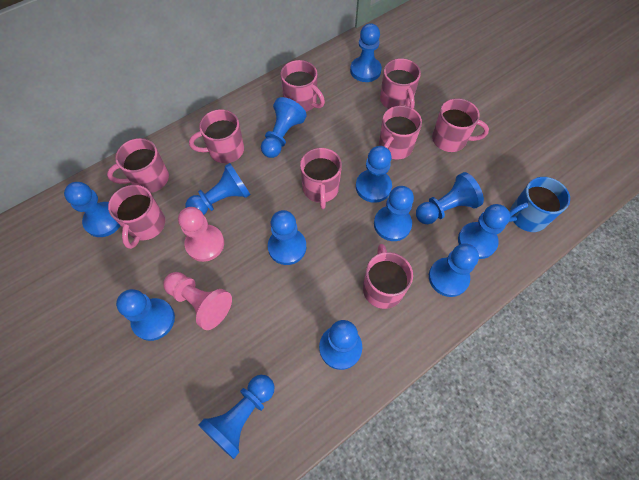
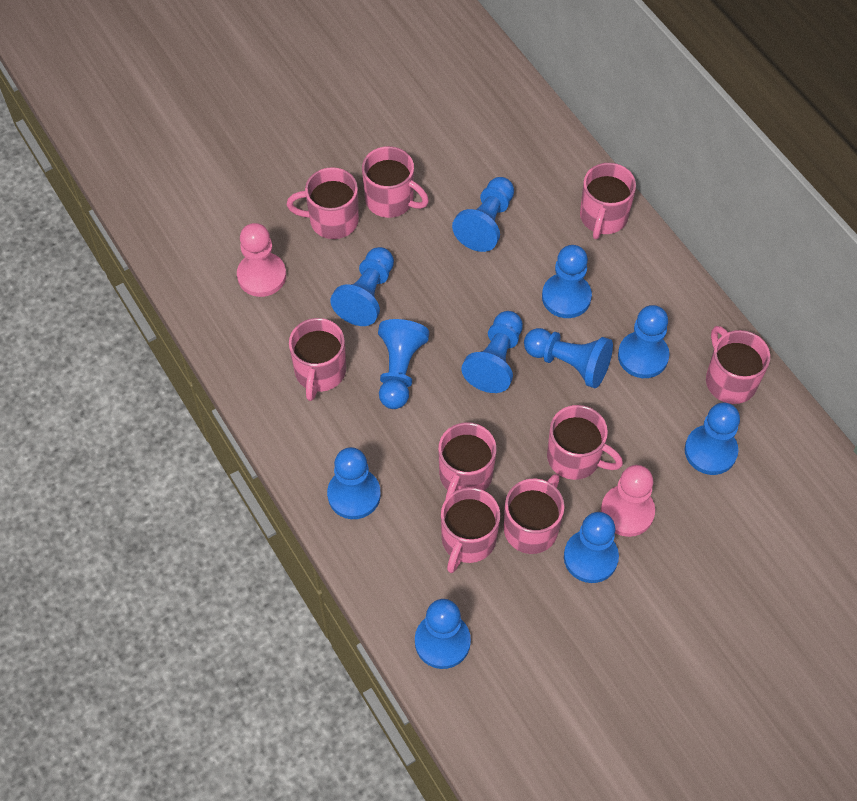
blue mug: [509,177,570,232] = 1 -> none = 0
blue pawn: [64,182,120,237] [116,289,175,341] [185,163,251,215] [199,375,275,459] [261,97,307,158] [268,210,306,265] [319,320,362,370] [350,23,382,82] [356,146,392,203] [374,186,414,241] [416,172,484,224] [429,243,479,297] [458,204,510,259] = 13 -> [327,447,381,519] [330,247,394,326] [378,319,429,409] [415,599,471,669] [452,177,514,252] [461,311,523,393] [524,328,613,388] [542,245,592,318] [564,512,619,583] [618,305,669,378] [685,403,740,475] = 11

